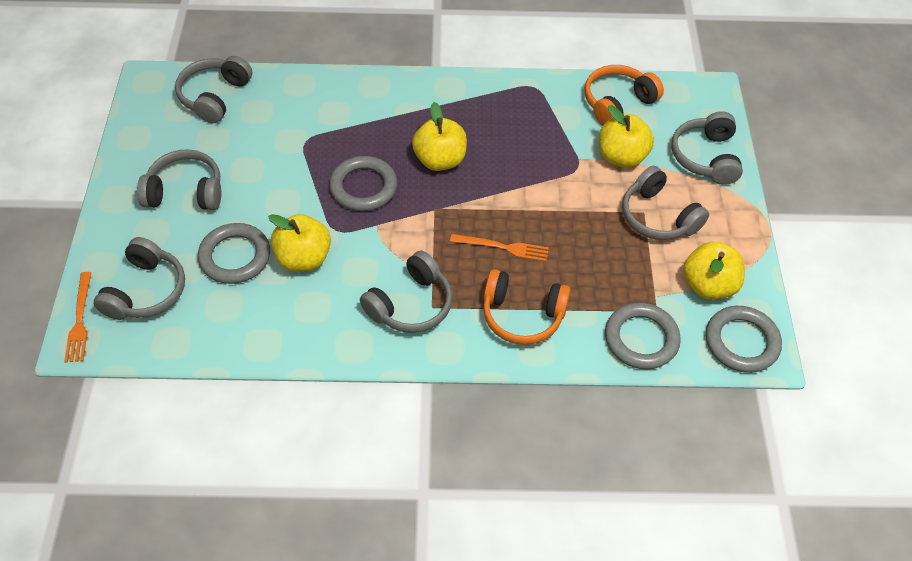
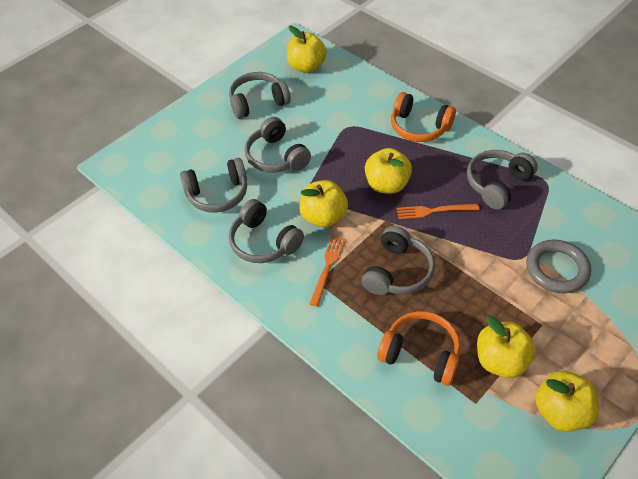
grey ring: [198,223,270,284] [329,156,397,211] [605,302,681,369] [706,306,782,373] = 4 -> [526,240,591,293] = 1
yellow apple: [268,214,331,272] [412,102,467,171] [599,105,654,168] [683,242,745,300] = 4 -> [287,26,327,73] [299,180,348,227] [365,148,412,194] [477,316,536,378] [536,371,599,432] = 5

